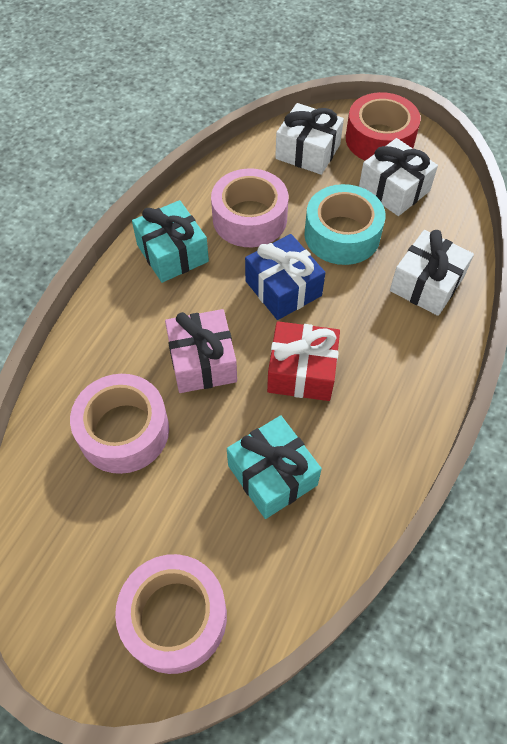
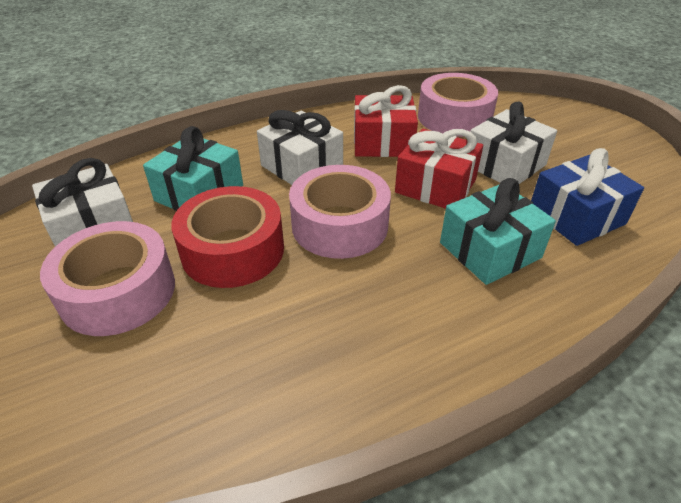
pink gift: [165,309,237,393] = 1 -> none = 0
red gift: [267,321,340,401] = 1 -> [354,85,418,157] [395,128,483,209] = 2
turquoise tape: [304,184,386,265] = 1 -> none = 0

